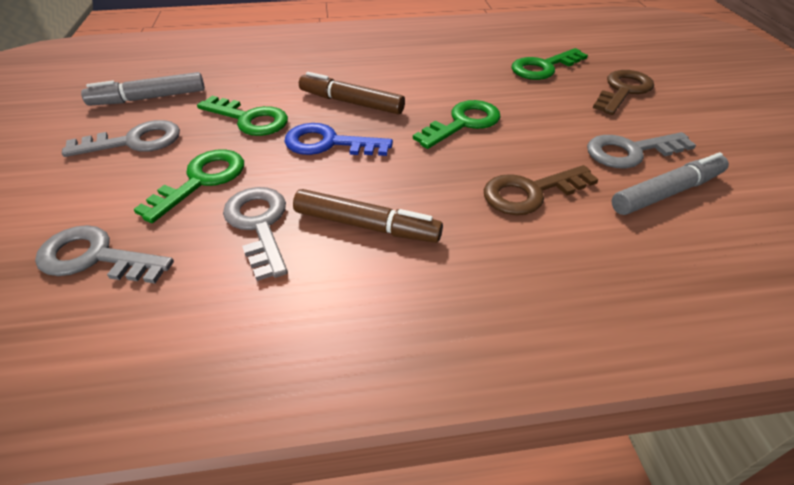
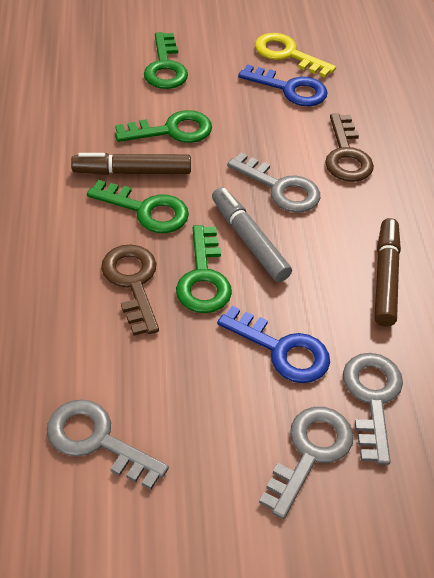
blue key: [284,123,393,156] = 1 -> [217,306,330,383] [238,64,328,106] = 2
grey marker: [81,72,205,106] [611,152,729,215] = 2 -> [212,187,292,282] = 1
yellow key: none = 0 -> [255,33,336,78] = 1

